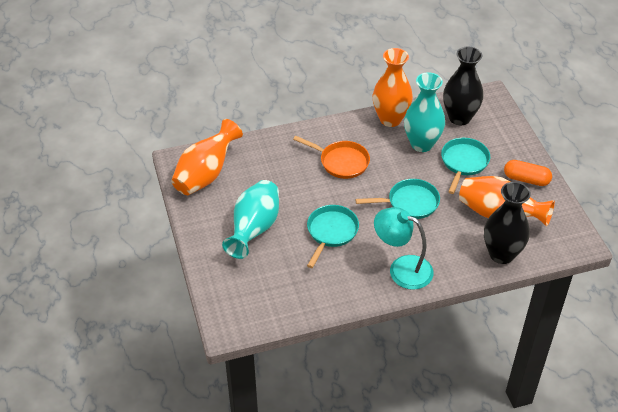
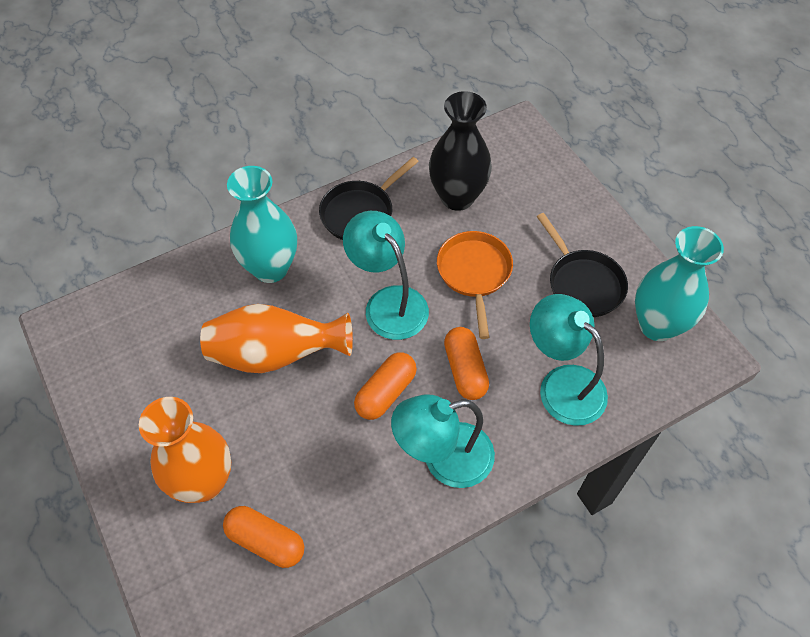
black pan: none = 0 -> [319,157,419,240] [537,213,628,317] = 2
black vase: [443,47,483,125] [484,182,531,264] = 2 -> [429,91,492,211] = 1
orange capsule: [504,160,552,186] = 1 -> [223,506,304,568] [354,352,417,420] [444,327,489,400] = 3
orange vase: [171,119,243,195] [373,48,413,127] [459,176,555,227] = 3 -> [139,397,231,503] [200,304,353,373] = 2
turquoise lamp: [374,207,434,290] = 1 -> [343,211,429,340] [391,395,495,488] [530,294,608,426] = 3
turquoise pan: [307,205,359,268] [356,179,440,219] [441,138,490,194] = 3 -> none = 0

